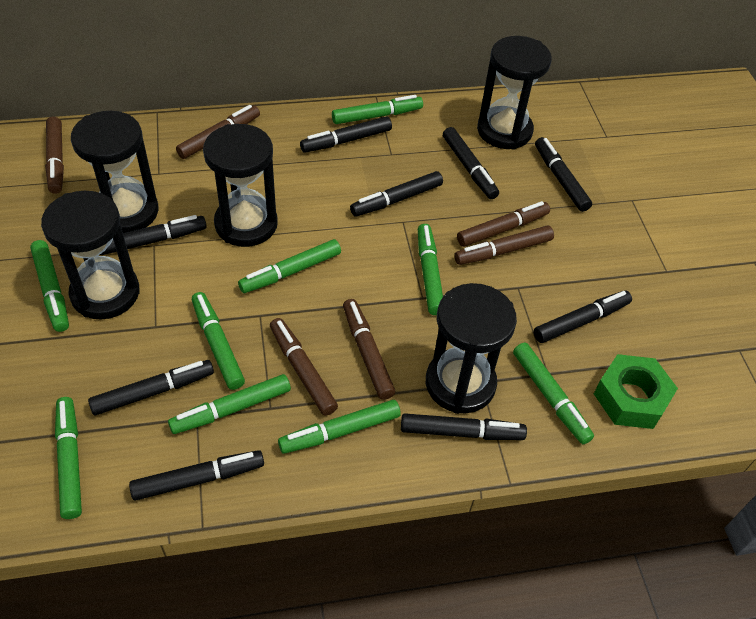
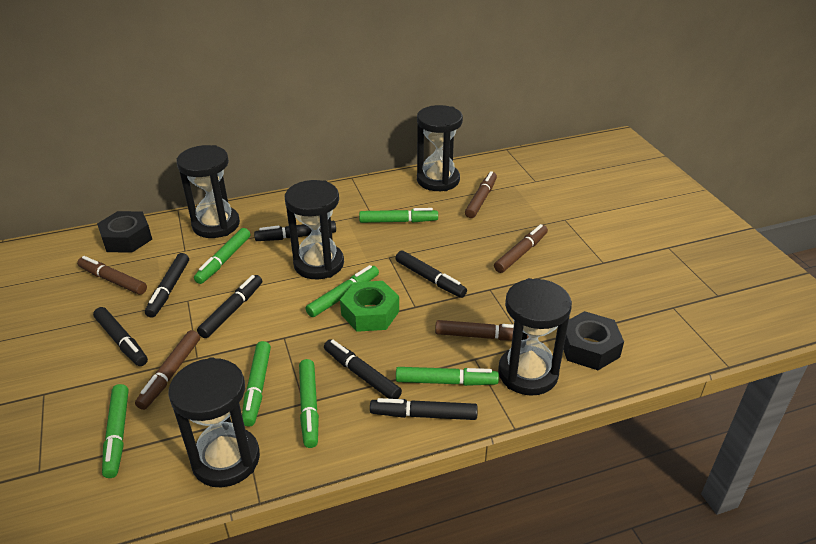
black marker: [88,360,214,415] [100,215,207,255] [129,450,264,501] [300,116,392,153] [350,171,443,217] [401,413,527,440] [443,127,499,199] [534,291,632,343] [535,137,592,212] = 9 -> [93,307,148,366] [145,253,189,318] [197,275,262,338] [254,221,336,241] [324,339,402,399] [370,398,478,420] [395,251,467,298] = 7
black nut: none = 0 -> [97,211,152,253] [563,311,624,370] = 2
brown marker: [45,117,64,194] [176,105,260,159] [270,318,338,416] [343,299,395,400] [454,225,554,265] [457,201,550,247] = 6 -> [77,256,147,295] [135,330,200,410] [435,320,529,340] [465,171,497,218] [494,224,548,273] = 5
green marker: [30,240,69,332] [55,397,82,519] [168,374,291,434] [192,292,245,390] [238,239,341,293] [278,400,401,454] [332,95,423,124] [418,224,443,315] [513,343,594,444] = 9 -> [102,384,128,478] [194,228,250,284] [242,341,271,426] [299,359,319,448] [306,265,379,317] [359,208,438,223] [396,367,499,386] = 7

